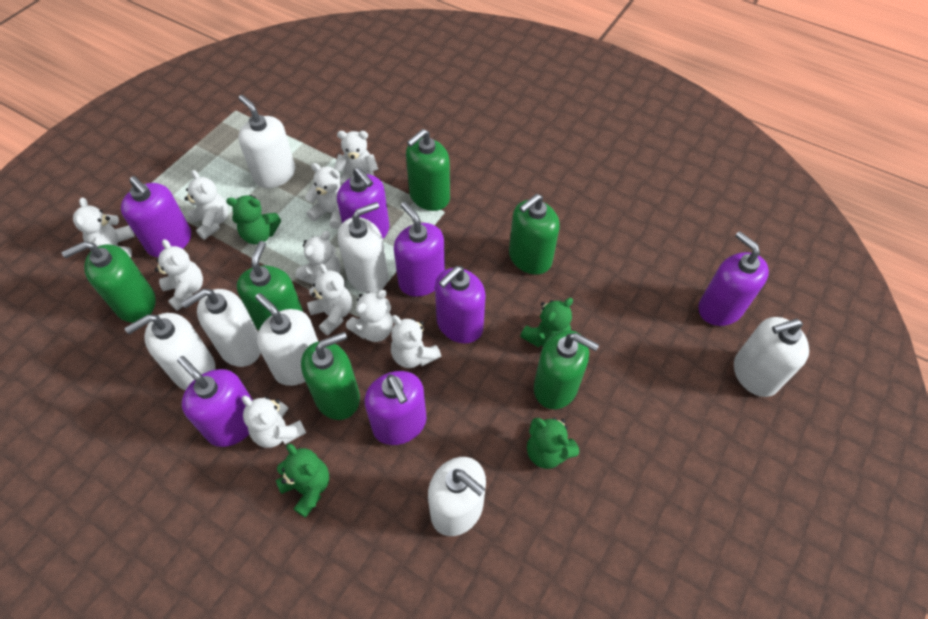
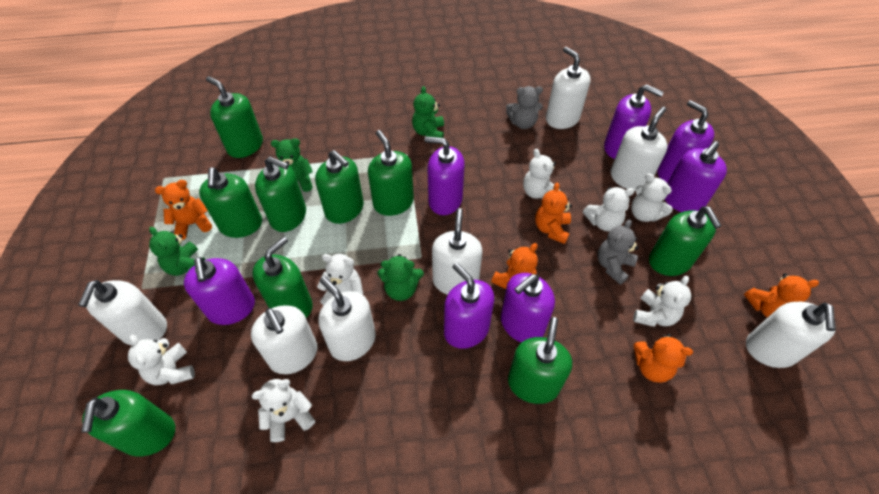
green soap dispenser: [62,241,156,323] [237,241,303,330] [301,332,360,420] [406,129,450,211] [509,194,560,275] [534,330,599,409] = 6 -> [81,390,175,457] [199,168,262,238] [206,76,263,158] [252,237,313,318] [255,157,306,232] [315,150,364,224] [368,130,414,216] [508,317,572,404] [649,206,722,276] = 9
grey teddy bear: none = 0 -> [506,86,543,129] [598,220,639,285] = 2
orange teddy bear: none = 0 -> [155,180,212,240] [491,243,538,289] [535,183,572,244] [633,334,693,383] [744,273,819,318] = 5
white teddy bear: [73,198,134,258] [155,239,203,311] [185,170,228,240] [242,396,306,448] [296,231,341,285] [305,163,342,229] [307,264,352,335] [334,131,378,186] [346,290,393,342] [391,315,441,368] = 10 -> [128,335,195,385] [252,379,315,442] [317,254,363,305] [523,149,560,199] [583,187,635,231] [631,173,673,222] [633,276,691,327] = 7

